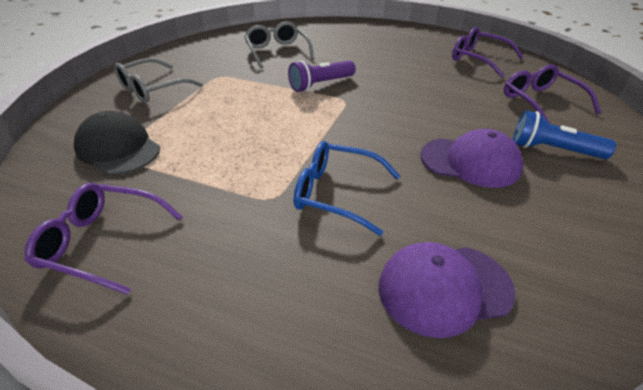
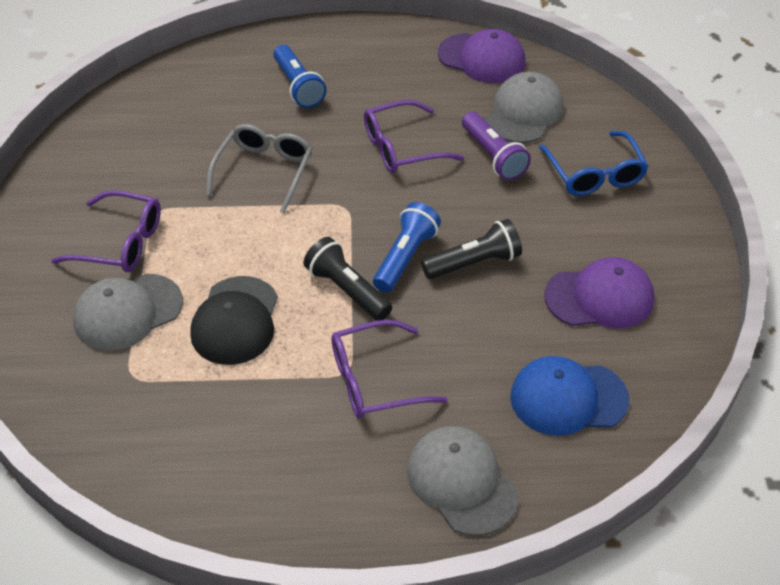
black flashlight: none = 0 -> [303,237,392,321] [421,219,522,279] = 2
blue cap: none = 0 -> [510,356,629,436] = 1
blue flashlight: [513,110,616,159] = 1 -> [273,45,327,108] [373,202,441,292] = 2
grey cap: none = 0 -> [73,274,183,351] [407,426,518,536] [485,72,564,143] = 3
grey glasses: [114,58,203,103] [244,21,314,69] = 2 -> [206,124,312,213] = 1

